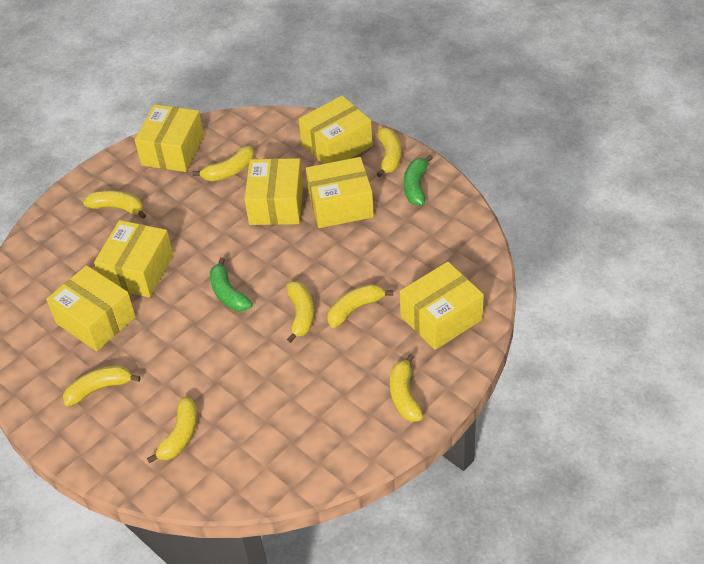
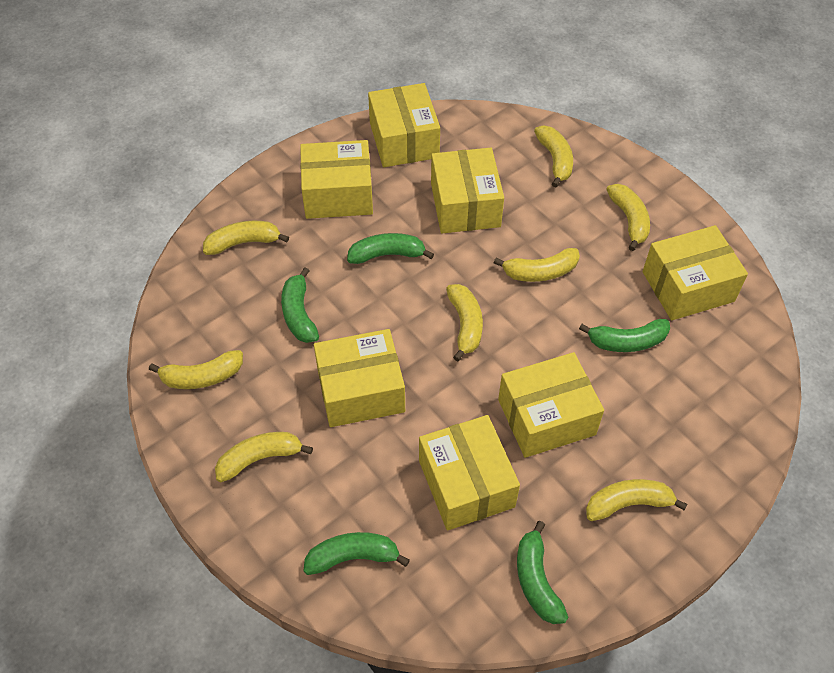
green banana: [210,257,253,311] [404,155,433,206] = 2 -> [281,267,319,343] [304,532,410,575] [347,233,434,264] [517,521,568,624] [579,319,670,352] = 5

